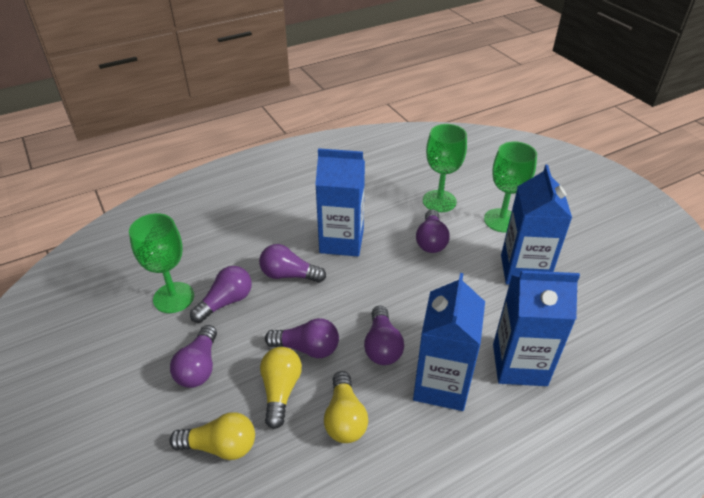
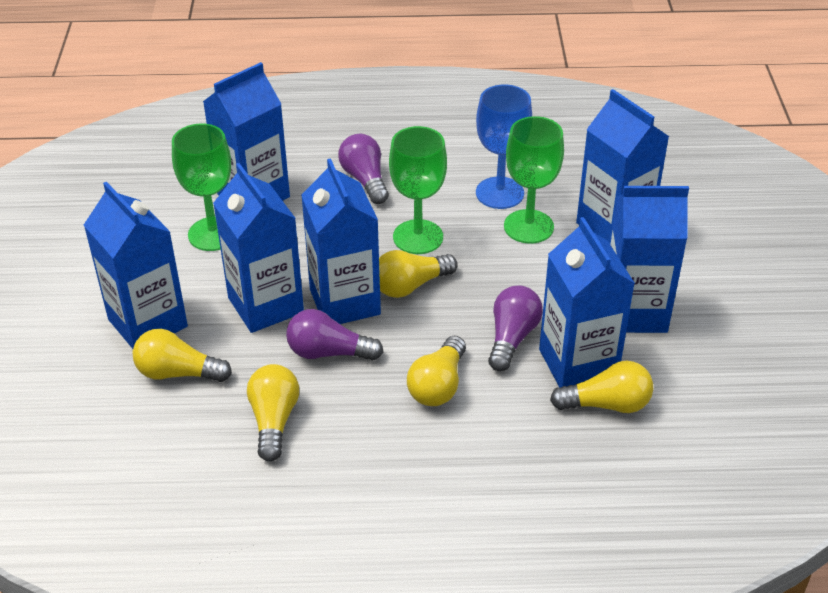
blue carton: [315,148,365,257] [413,273,485,411] [493,270,580,386] [501,165,572,284] = 4 -> [84,182,188,349] [203,62,290,201] [213,163,304,333] [301,158,381,324] [539,217,635,388] [576,89,669,244] [610,186,689,333] = 7
blue goblet: none = 0 -> [476,85,532,209] = 1
purple light bulb: [170,325,217,388] [190,266,252,323] [259,244,326,283] [265,318,339,358] [364,306,404,365] [416,209,449,253] = 6 -> [286,309,383,361] [338,134,389,204] [488,286,543,371] = 3
yellow light bulb: [170,412,255,460] [260,347,302,429] [324,371,368,443] = 3 -> [133,329,232,382] [247,364,299,461] [379,250,458,298] [407,336,466,406] [550,361,653,413] = 5

